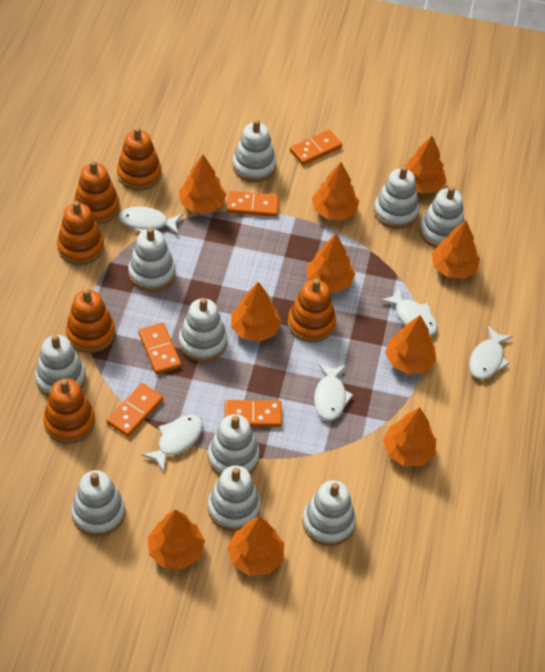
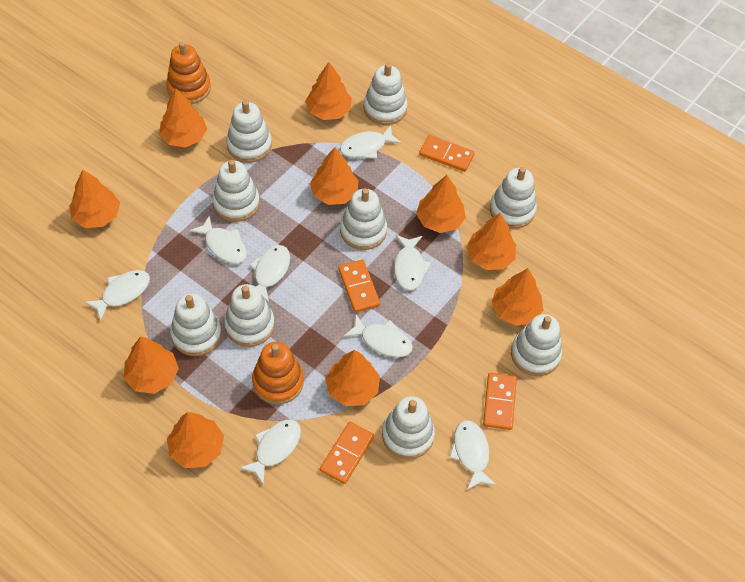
orange domino: [106,383,163,437] [138,323,181,374] [225,400,282,427] [227,191,279,217] [290,130,342,165] = 5 -> [320,422,374,484] [338,260,380,312] [419,135,475,172] [483,373,517,430] = 4
orange stacking toy: [43,379,95,444] [57,201,104,265] [66,289,115,353] [74,161,119,224] [117,127,162,190] [288,279,336,342] = 6 -> [166,42,211,104] [252,342,304,404] = 2
white fish: [119,206,183,234] [142,415,203,472] [314,363,354,421] [380,287,438,336] [469,326,513,379] = 5 -> [84,270,150,321] [189,215,247,264] [240,419,301,484] [249,245,290,303] [340,125,401,159] [344,314,413,357] [394,235,432,291] [449,420,496,490] = 8
white stacking toy: [35,335,86,397] [71,470,125,537] [128,227,175,291] [179,298,227,362] [208,414,259,476] [208,466,261,531] [233,120,276,182] [302,480,356,546] [374,166,419,229] [419,186,465,248] = 10 -> [170,293,222,356] [212,160,260,222] [224,284,275,347] [226,100,272,163] [340,188,387,250] [363,63,407,125] [382,396,435,459] [490,167,537,229] [511,314,562,376] = 9

